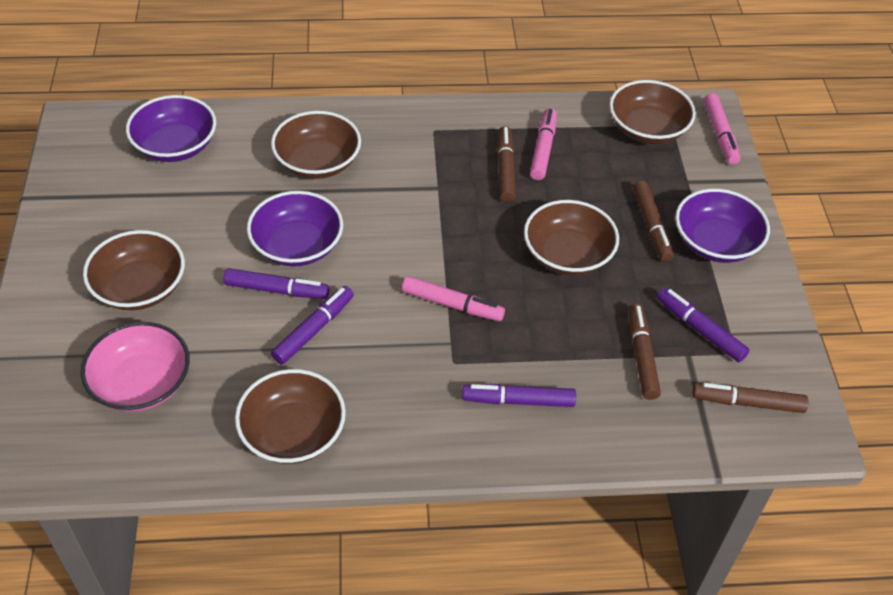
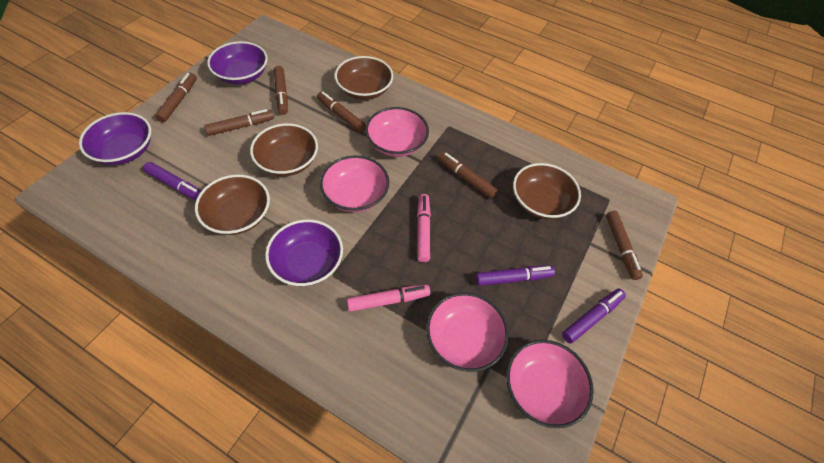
brown bowl: [83,230,185,310] [235,369,346,464] [271,111,361,179] [524,200,619,275] [609,80,696,144] = 5 -> [195,175,270,235] [250,123,318,176] [335,56,393,100] [513,163,581,219] = 4
brown marker: [497,126,516,202] [628,303,661,400] [633,181,674,262] [692,383,808,413] = 4 -> [155,73,197,122] [204,109,274,136] [274,66,288,115] [317,92,366,133] [438,152,498,198] [606,211,643,280] = 6
pink bowl: [81,322,190,412] = 1 -> [320,155,389,212] [365,107,429,157] [426,292,509,372] [506,340,594,428] = 4
pink marker: [402,276,505,321] [530,108,557,180] [704,93,740,165] = 3 -> [347,285,430,312] [417,194,431,262] = 2
purple marker: [224,268,329,299] [271,286,354,364] [462,384,576,407] [657,288,749,362] = 4 -> [143,162,201,200] [475,266,555,286] [562,289,626,344] = 3

